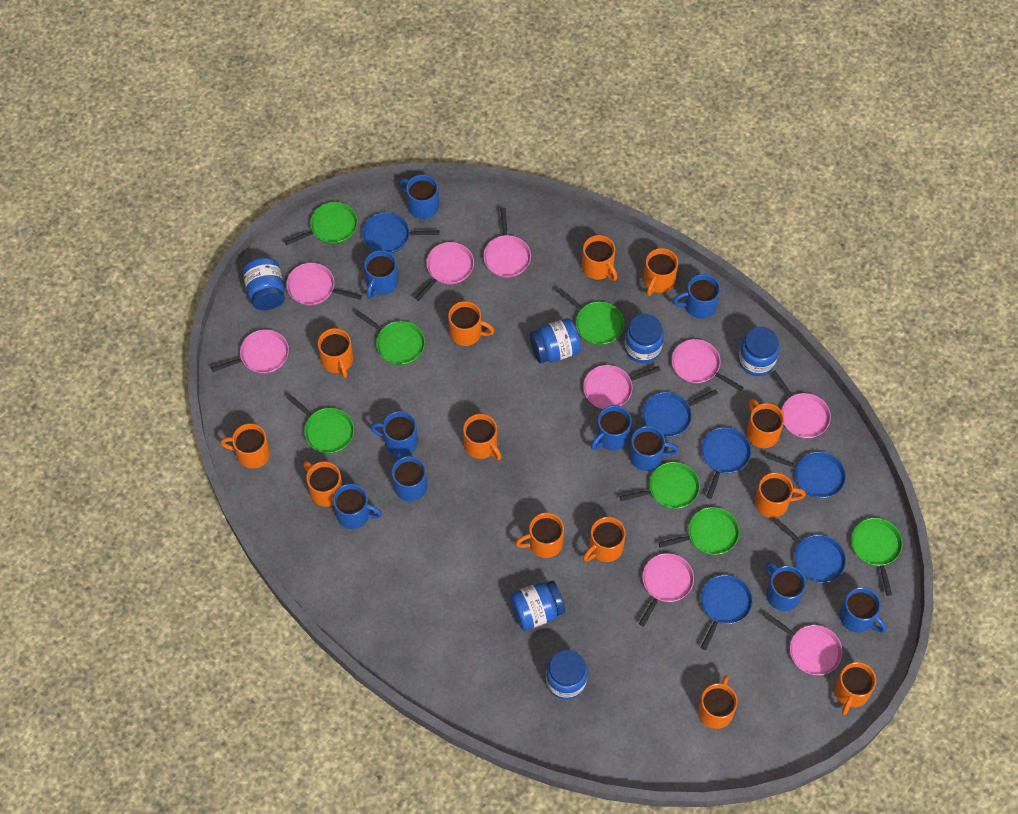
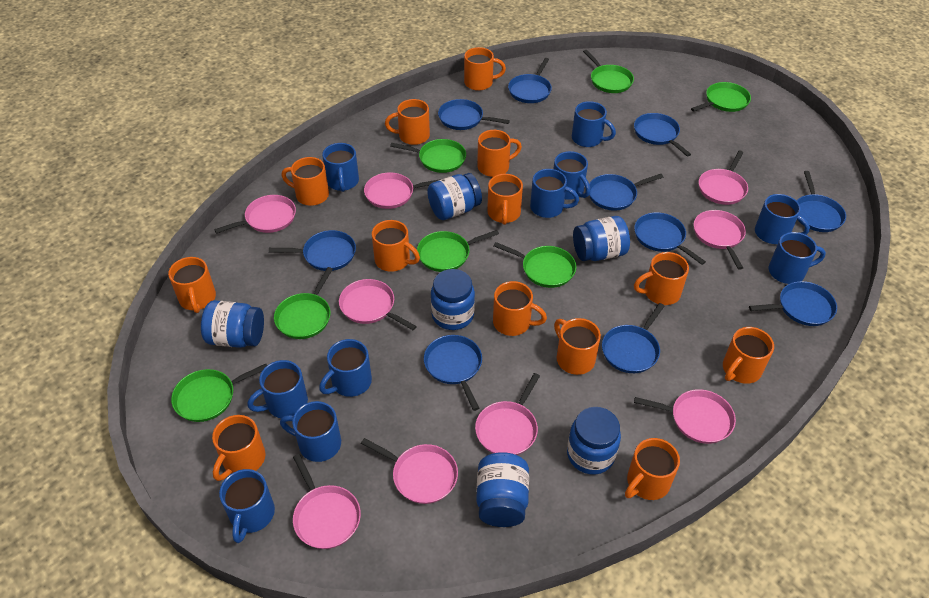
blue pan: [362,212,439,254] [642,389,718,438] [701,427,751,499] [701,575,753,650] [766,452,846,498] [774,519,846,583] = 6 -> [269,230,356,271] [424,335,482,411] [438,99,510,130] [508,58,552,103] [589,174,663,211] [602,303,665,373] [634,113,691,157] [634,212,706,265] [749,281,837,326] [797,171,846,232] = 10

